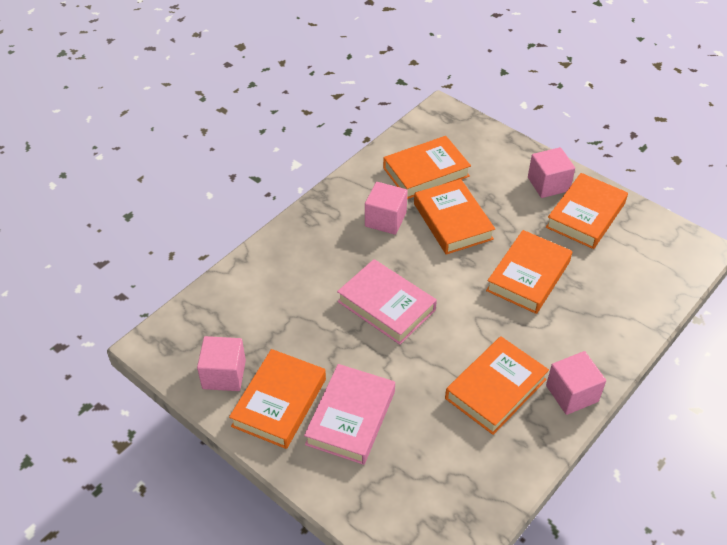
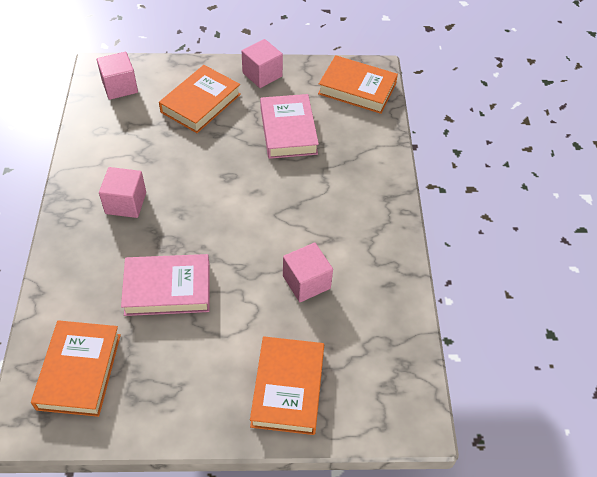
orange book: [229,349,326,449] [383,136,471,199] [414,179,495,255] [445,336,549,435] [486,230,572,314] [546,173,628,249] = 6 -> [31,320,121,417] [159,65,241,133] [250,336,324,435] [318,55,398,114] = 4

